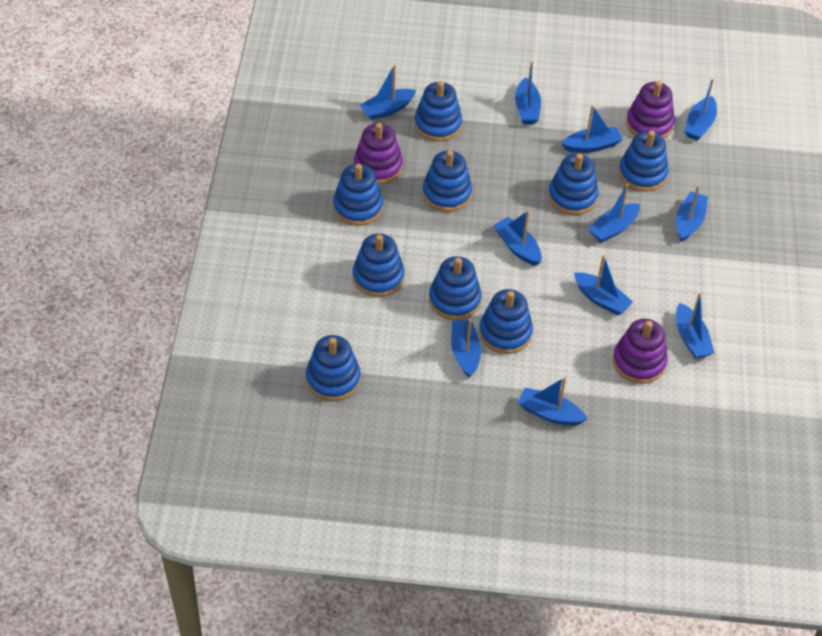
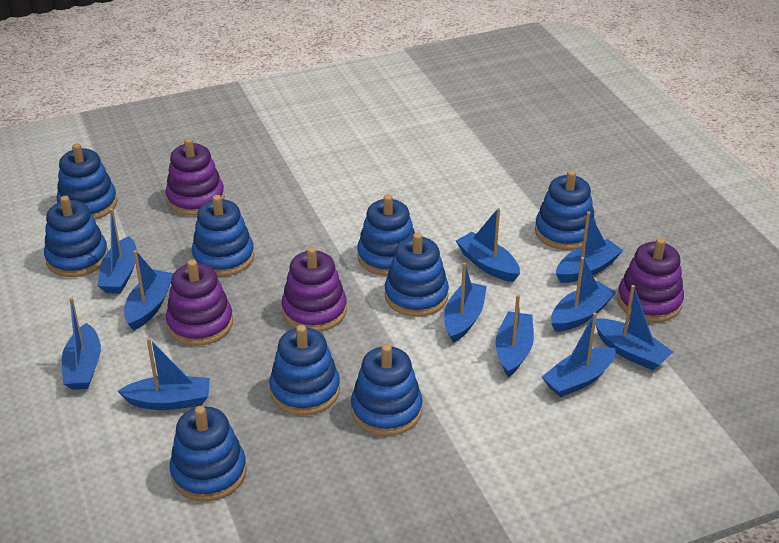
purple stacking toy: [354,123,403,184] [613,319,667,384] [626,81,675,138] = 3 -> [165,138,225,216] [166,259,233,346] [281,247,347,332] [617,238,684,322] = 4

